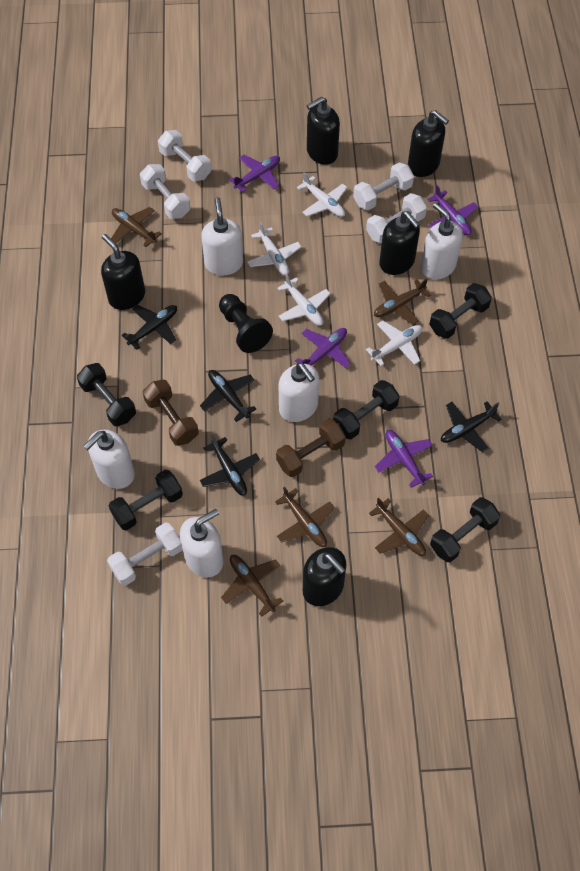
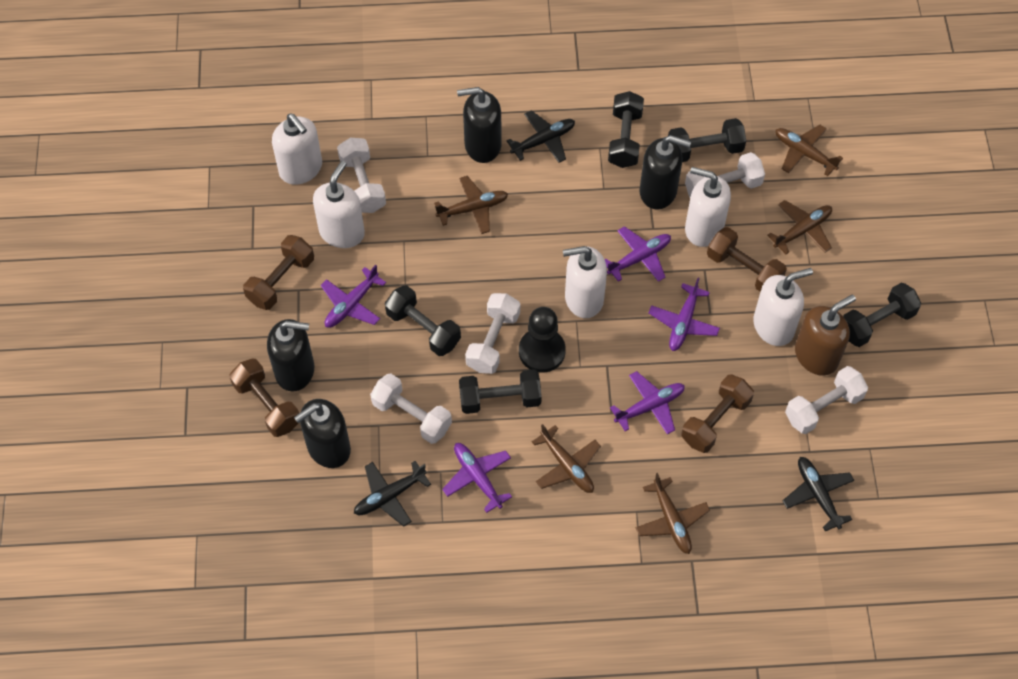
black plane: [122,305,177,350] [200,370,256,422] [200,434,260,496] [441,401,502,452] = 4 -> [354,461,431,527] [507,110,575,163] [783,457,855,531] = 3
black soap dispenser: [101,234,145,310] [303,547,346,606] [307,97,340,165] [379,211,420,275] [408,110,449,177] = 5 -> [267,319,314,392] [294,399,351,468] [457,87,502,163] [639,135,691,210] = 4
brown dumbbell: [143,380,198,446] [276,419,346,477] = 2 -> [229,358,299,437] [243,235,314,310] [681,374,754,453] [707,227,787,292] = 4
brown soap dispenser: none = 0 -> [795,295,856,376] = 1
purple plane: [229,155,280,192] [295,328,351,368] [375,430,433,488] [427,185,478,235] = 4 -> [321,265,386,328] [442,443,512,513] [605,226,671,282] [610,371,685,434] [648,278,720,351] = 5
white plane: [247,222,302,275] [277,274,331,326] [297,172,347,217] [366,320,422,366] = 4 -> none = 0

